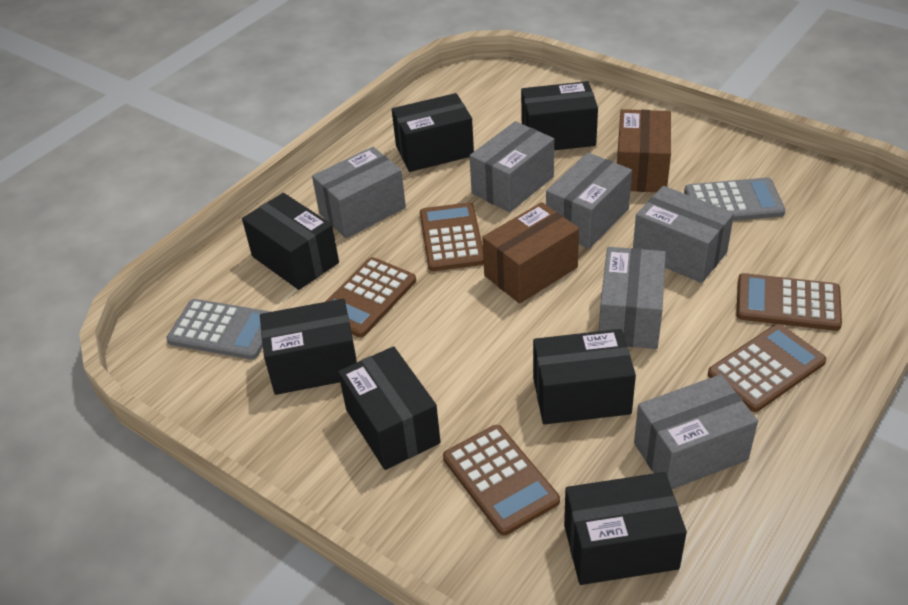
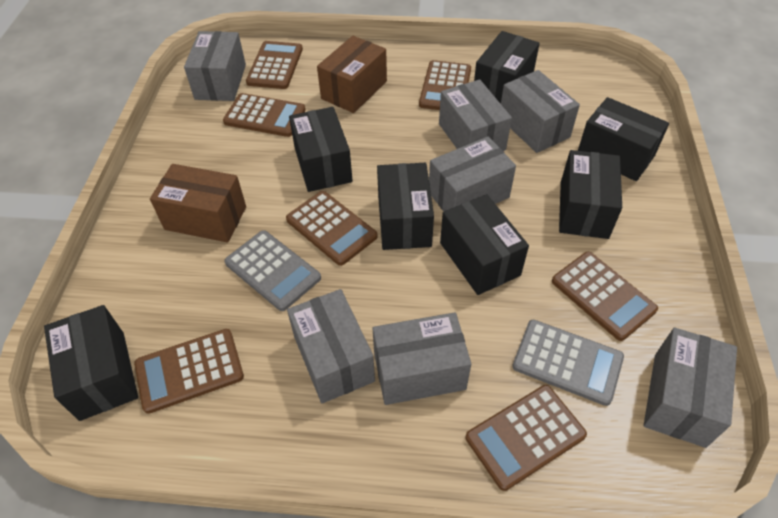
brown calculator: [325,257,416,337] [420,203,484,271] [443,425,560,536] [708,324,826,412] [736,273,842,331] = 5 -> [134,329,244,414] [223,93,306,137] [246,41,303,89] [286,191,378,266] [419,60,471,110] [466,385,587,491] [552,252,658,341] = 7
grey box: [312,147,406,238] [469,121,554,212] [546,152,632,249] [599,247,666,349] [633,186,734,283] [634,374,758,489] = 6 -> [184,31,246,101] [287,289,375,403] [372,312,471,405] [429,136,516,211] [439,79,512,151] [501,70,580,153] [644,328,737,448] = 7

